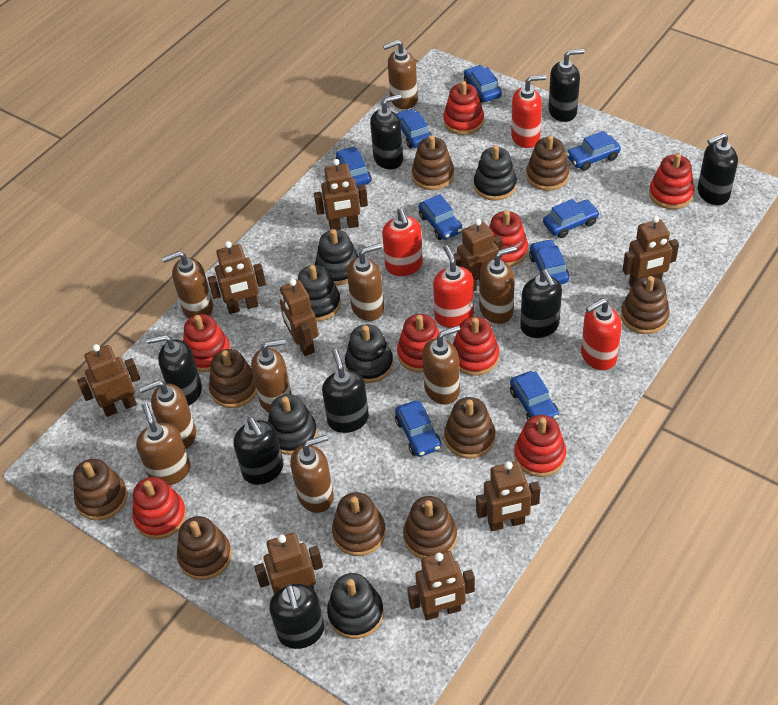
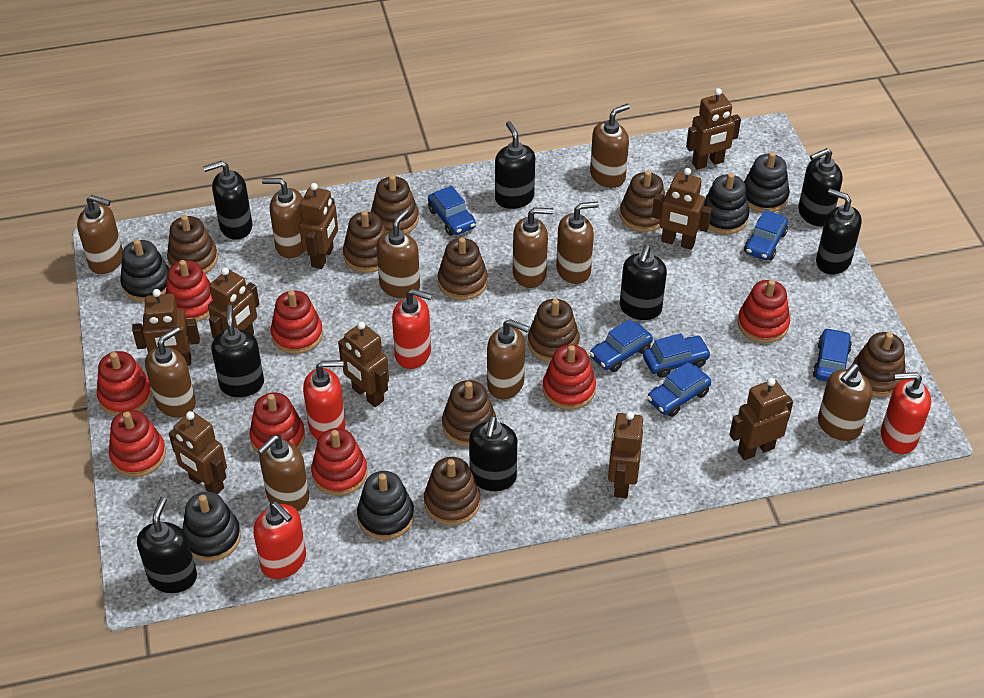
black stacking toy: [268,394,317,455] [298,265,341,322] [315,229,359,285] [327,573,384,639] [345,324,393,383] [474,145,517,201] = 6 -> [120,239,169,302] [182,492,241,561] [357,471,414,540] [704,173,749,234] [744,152,790,213] = 5
blue car: [336,146,372,187] [395,400,441,457] [396,109,432,148] [419,194,463,240] [464,65,502,103] [510,371,559,421] [529,239,569,284] [543,199,600,238] [566,131,621,171] = 9 -> [428,186,476,236] [590,319,653,372] [643,333,711,378] [647,362,711,417] [744,210,788,260] [813,328,852,382] = 6
brown soap dispenser: [136,403,191,486] [139,380,196,449] [162,251,213,319] [251,339,292,413] [290,435,334,513] [347,243,384,321] [383,40,418,109] [422,326,460,404] [479,246,517,324] = 9 -> [77,195,123,274] [145,326,196,417] [257,435,309,511] [262,178,305,258] [376,209,420,298] [487,319,530,399] [513,207,554,288] [556,201,599,284] [590,104,630,188] [818,364,873,441] = 10

